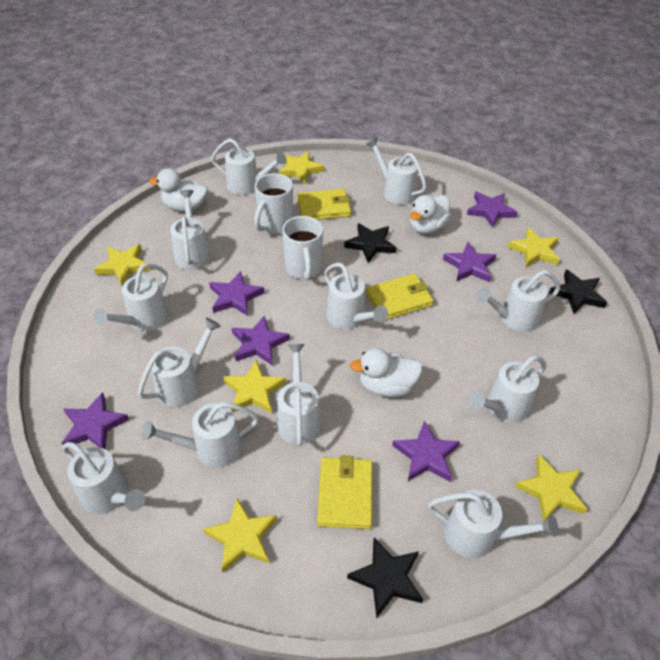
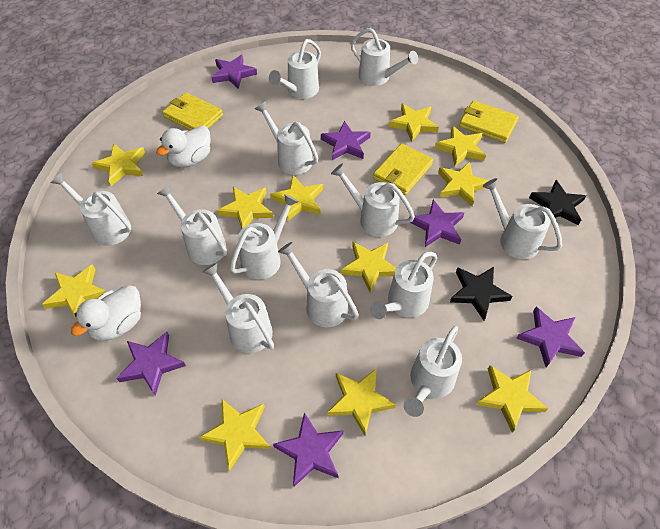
black star: [344,223,396,263] [347,537,423,618] [549,269,608,314] = 3 -> [450,267,513,321] [529,180,586,225] = 2
white duck: [149,168,208,212] [350,348,423,397] [410,195,452,234] = 3 -> [71,285,141,341] [156,125,211,168] = 2
white mug: [254,173,293,234] [282,216,323,280] = 2 -> none = 0
yellow star: [94,244,151,286] [203,498,277,572] [223,360,286,414] [279,151,324,184] [507,228,560,267] [515,454,588,522] = 6 -> [42,264,106,319] [92,143,145,186] [199,399,270,470] [217,187,273,229] [270,176,323,221] [327,368,396,435] [341,242,396,293] [389,103,439,142] [435,126,486,167] [438,162,489,206] [476,365,548,432] = 11

